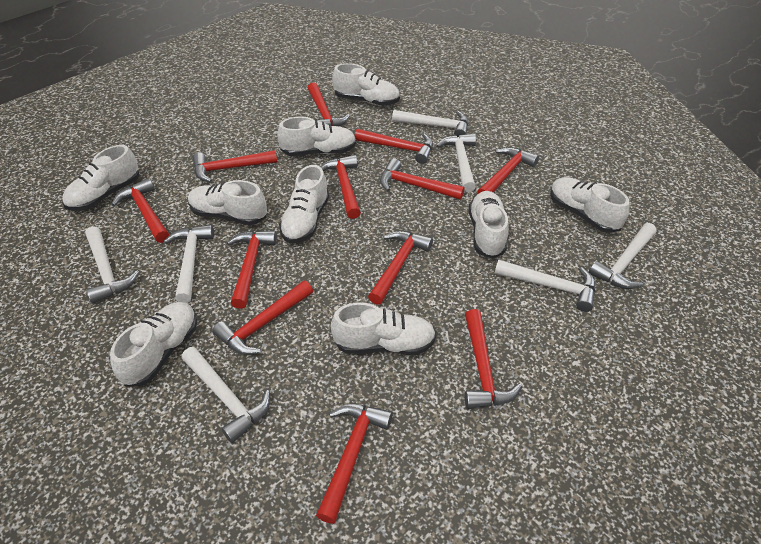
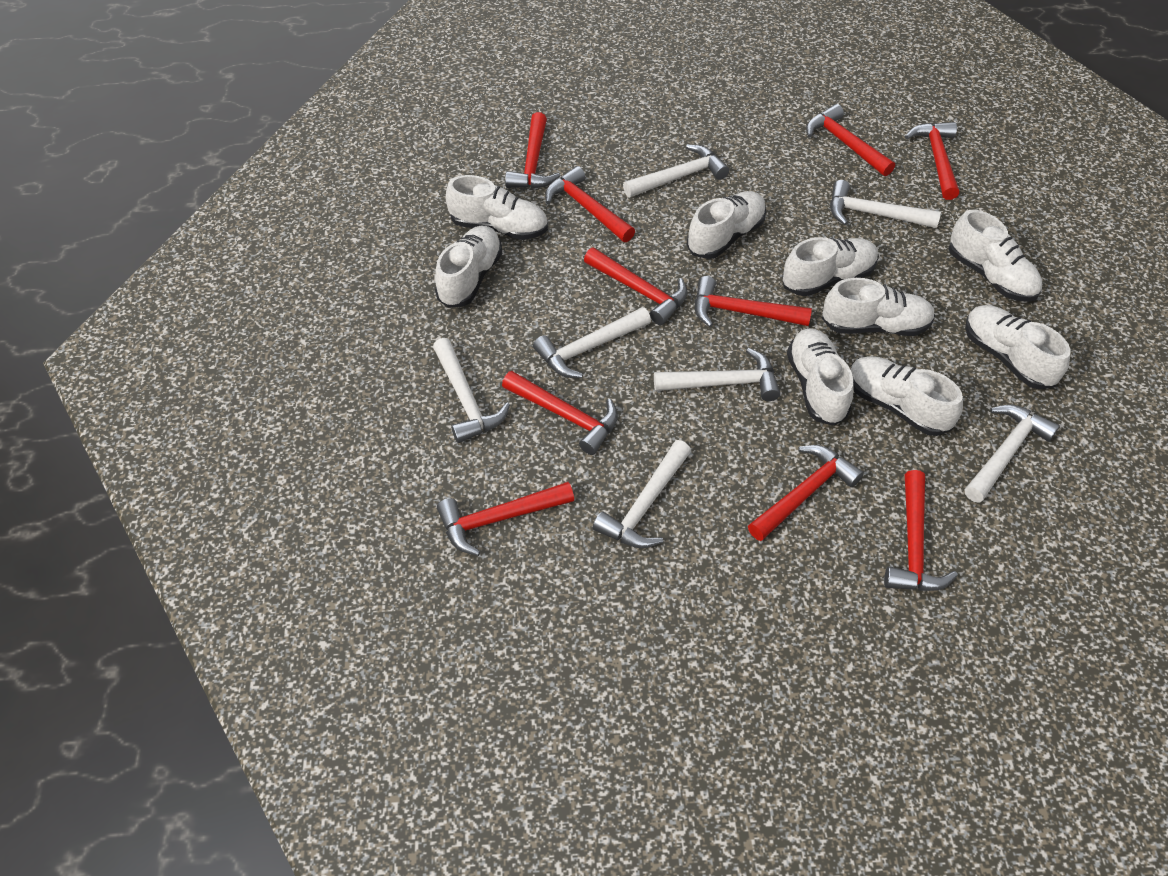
red hammer: [111,178,169,243] [192,150,277,183] [212,280,313,355] [227,231,277,309] [307,82,350,126] [316,404,392,524] [320,155,361,219] [355,129,433,164] [368,231,433,305] [380,158,465,200] [465,309,522,409] [477,147,539,194] = 12 -> [437,482,574,556] [502,371,618,455] [505,112,560,189] [545,166,635,242] [584,248,688,325] [695,276,812,327] [748,445,864,541] [806,104,895,176] [884,470,958,591] [905,122,959,200] = 10

